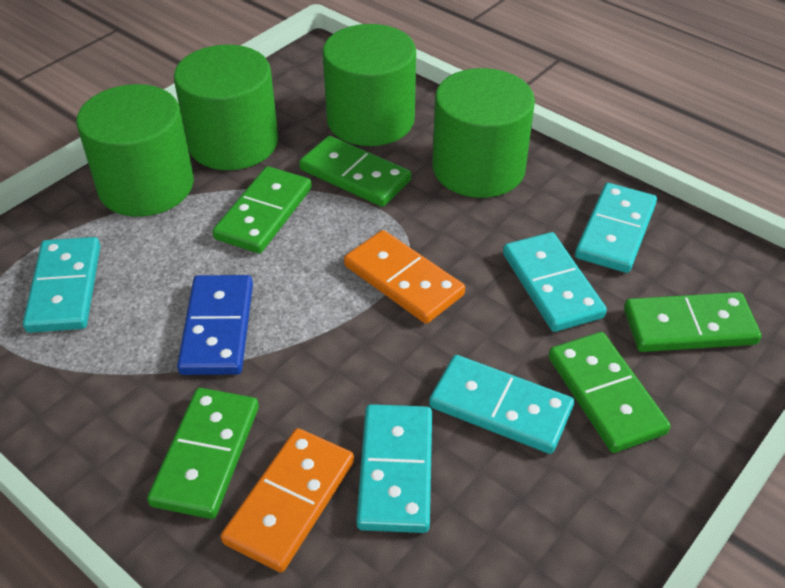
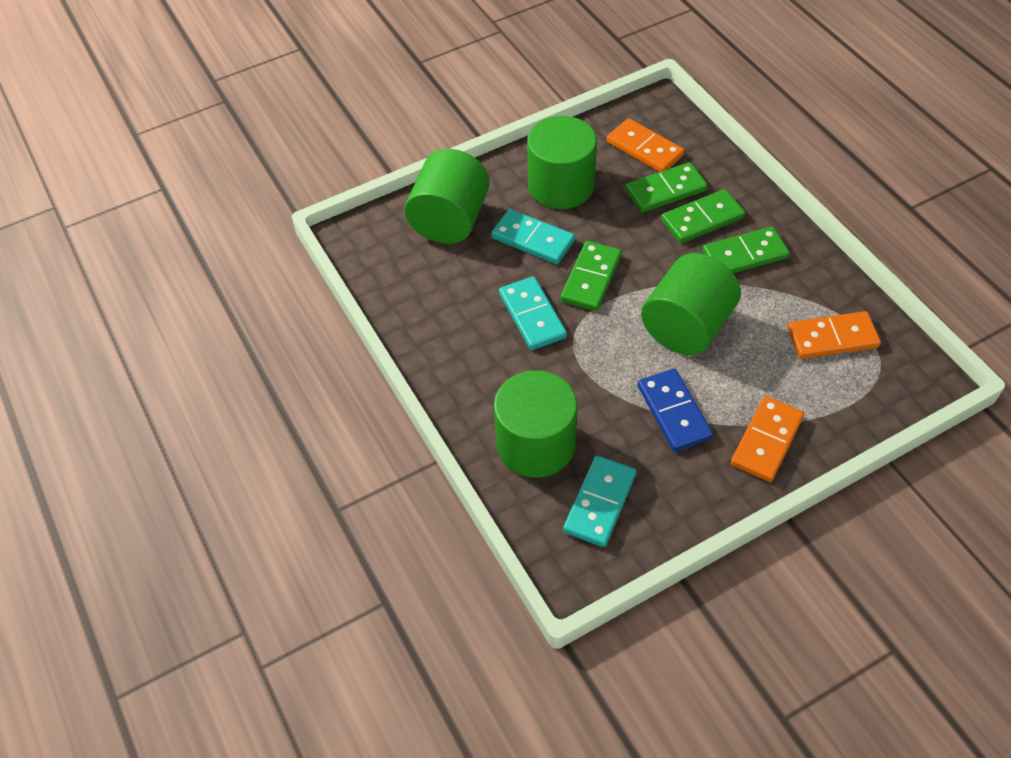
green domino: [147,388,259,519] [212,166,312,254] [299,136,412,207] [548,332,671,453] [624,292,762,352] = 5 -> [561,241,622,311] [625,162,708,212] [661,189,745,243] [702,226,790,273] = 4
orange domino: [221,428,354,573] [344,230,465,324] = 2 -> [607,118,685,172] [731,396,804,482] [788,311,881,359] = 3
turquoise domino: [23,237,100,333] [356,404,432,533] [429,355,574,454] [503,232,607,332] [575,183,657,273] = 5 -> [491,209,575,264] [499,276,567,350] [563,455,636,547] = 3

